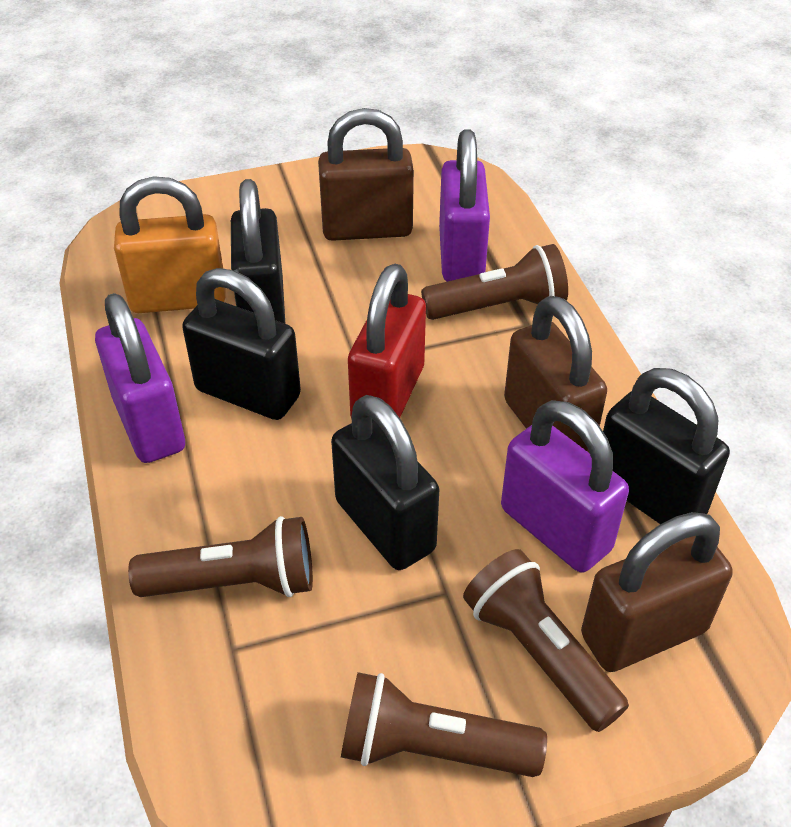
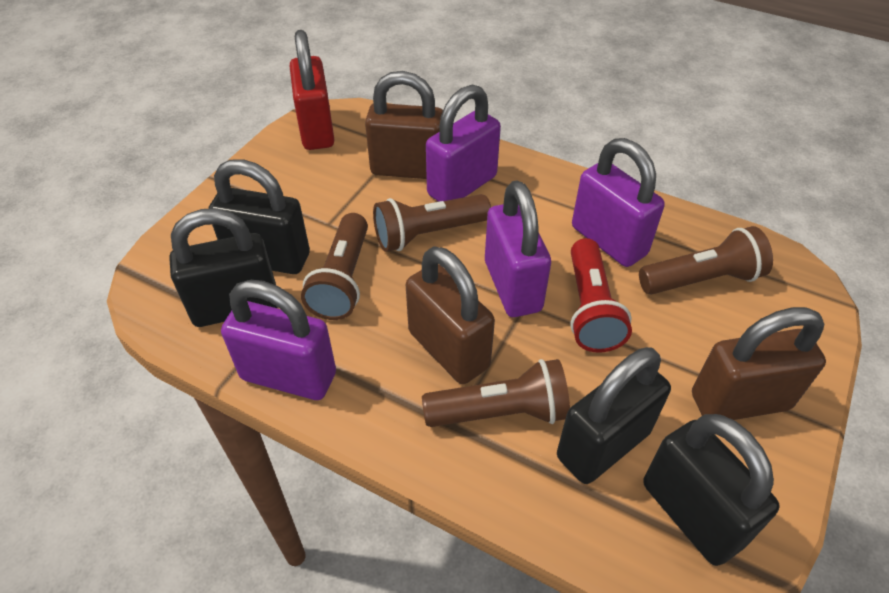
orange padlock: [114,176,226,313] = 1 -> none = 0
purple padlock: [95,293,185,463] [439,129,490,282] [501,400,629,573] = 3 -> [221,280,336,400] [426,85,501,202] [485,180,551,317] [572,138,665,267] = 4
red flashlight: none = 0 -> [570,238,632,353] = 1

